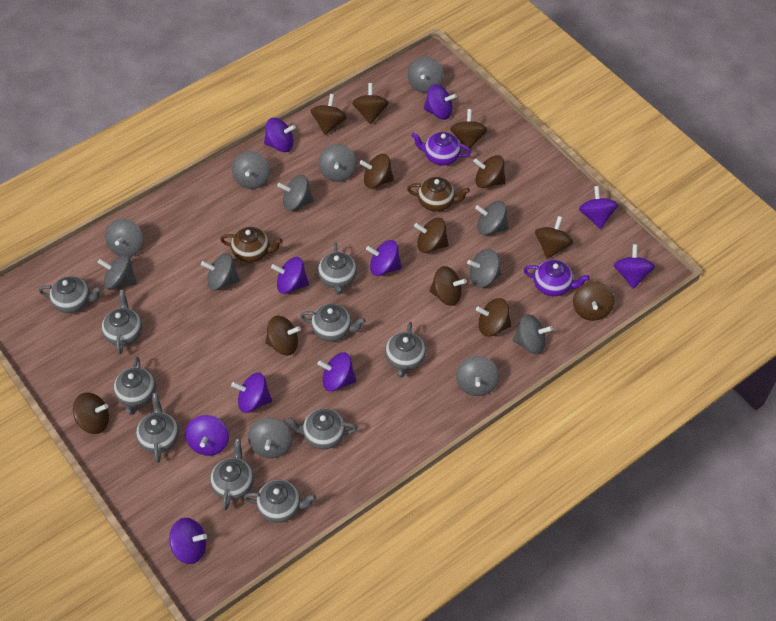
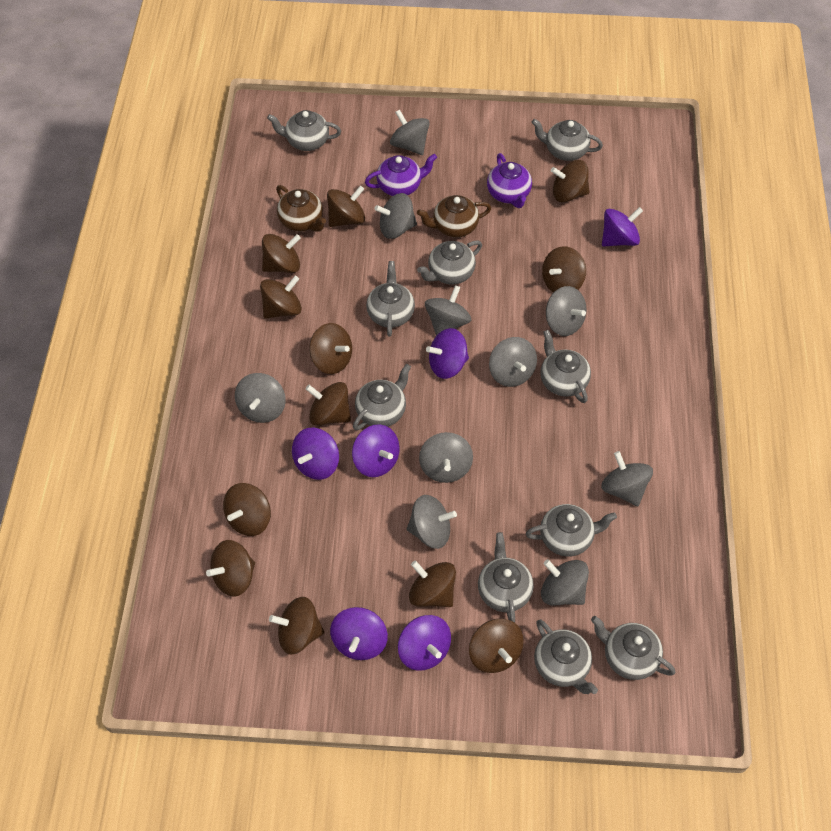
grey spinning top: [97,254,137,290] [105,219,143,257] [201,253,240,290] [232,151,270,189] [248,418,292,459] [277,175,314,211] [319,144,357,182] [408,57,443,93] [456,356,499,396] [467,249,501,288] [475,201,508,235] [513,314,553,354] = 12 -> [235,373,286,423] [374,193,417,239] [390,109,430,155] [407,495,457,549] [419,432,473,483] [425,285,471,336] [489,337,537,387] [541,559,589,606] [546,286,586,336] [601,451,653,506] = 10
purple spinning top: [169,518,207,564] [185,415,229,456] [231,372,272,413] [264,118,296,152] [271,257,309,294] [317,352,356,392] [366,240,402,276] [424,84,457,120] [579,186,618,229] [614,244,655,289] = 10 -> [292,428,339,480] [330,607,388,660] [352,424,400,477] [398,615,451,671] [426,328,469,379] [602,207,643,246] = 6

